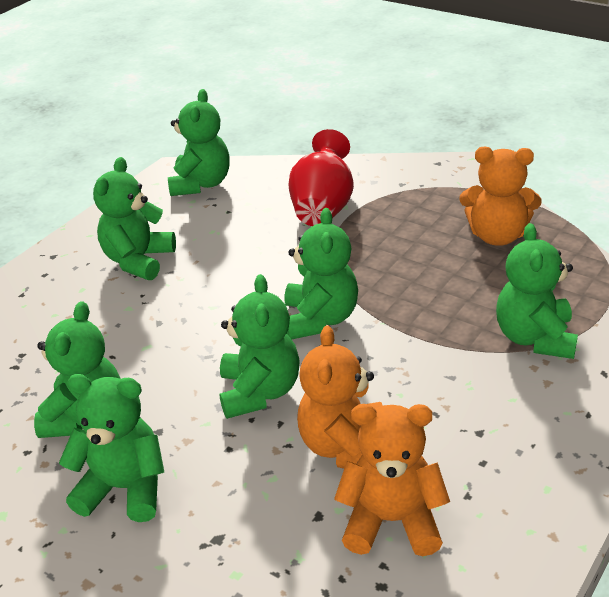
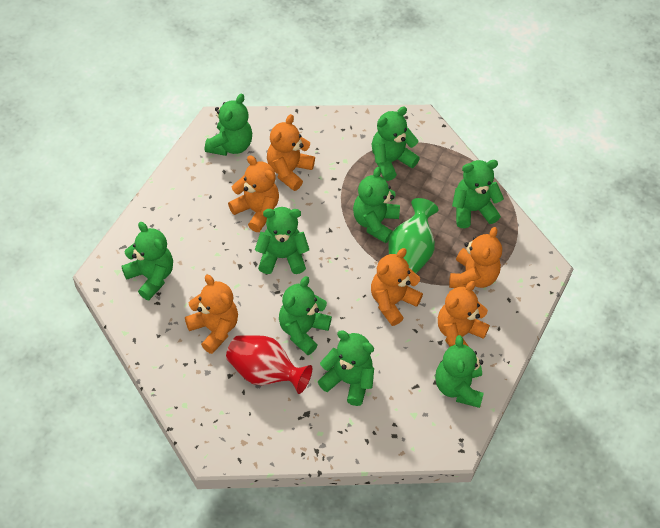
green teddy bear: [34,301,121,438] [59,374,164,522] [93,157,176,280] [168,89,230,196] [219,274,300,419] [284,208,358,339] [496,223,578,359] = 7 -> [121,222,173,300] [205,94,252,156] [255,207,309,274] [279,276,332,355] [318,330,374,406] [353,167,400,243] [372,106,420,181] [435,335,484,408] [452,160,504,228] = 9
green vase: none = 0 -> [388,198,438,274] = 1
orange teddy bear: [297,325,383,469] [334,404,450,556] [459,147,542,246] = 3 -> [185,275,238,354] [228,155,279,232] [267,114,315,191] [371,248,423,326] [438,281,490,346] [449,227,502,288] = 6

